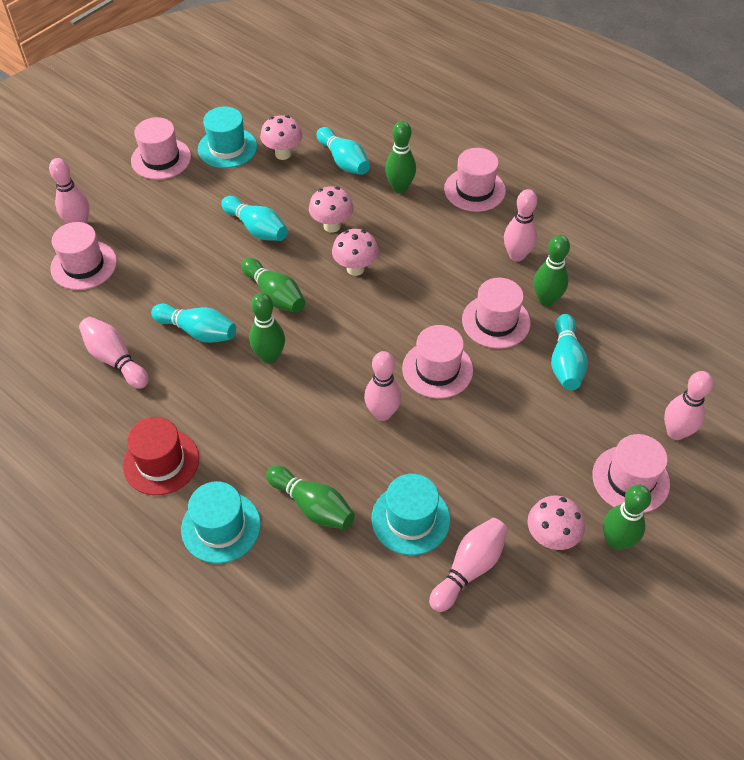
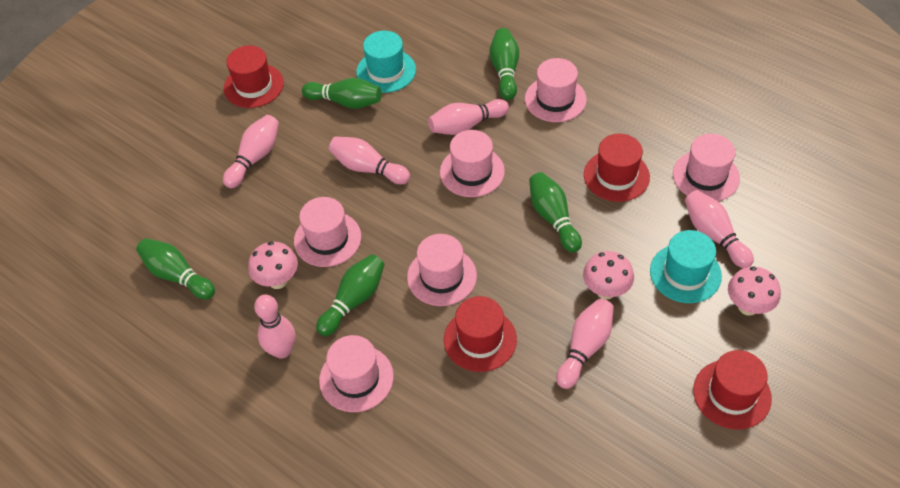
green bowling pin: [241,258,305,313] [249,293,285,364] [266,465,355,530] [385,121,416,193] [534,235,570,307] [603,485,651,550] = 6 -> [136,238,215,300] [302,78,382,109] [316,254,384,336] [489,28,519,100] [529,172,582,253] = 5
pink mushroom: [260,115,303,160] [309,186,354,233] [332,229,379,276] [528,495,585,550] = 4 -> [248,242,298,289] [583,251,634,300] [728,267,781,316] = 3
red hat: [123,417,199,495] = 1 -> [224,45,284,108] [444,296,517,372] [584,134,650,202] [693,350,772,430] = 4
turquoise bowling pin: [151,304,236,343] [221,196,288,241] [317,127,370,175] [551,314,588,390] = 4 -> none = 0
turquoise hat: [181,481,261,563] [198,106,257,168] [372,474,450,555] = 3 -> [356,31,416,93] [650,230,722,303] = 2

